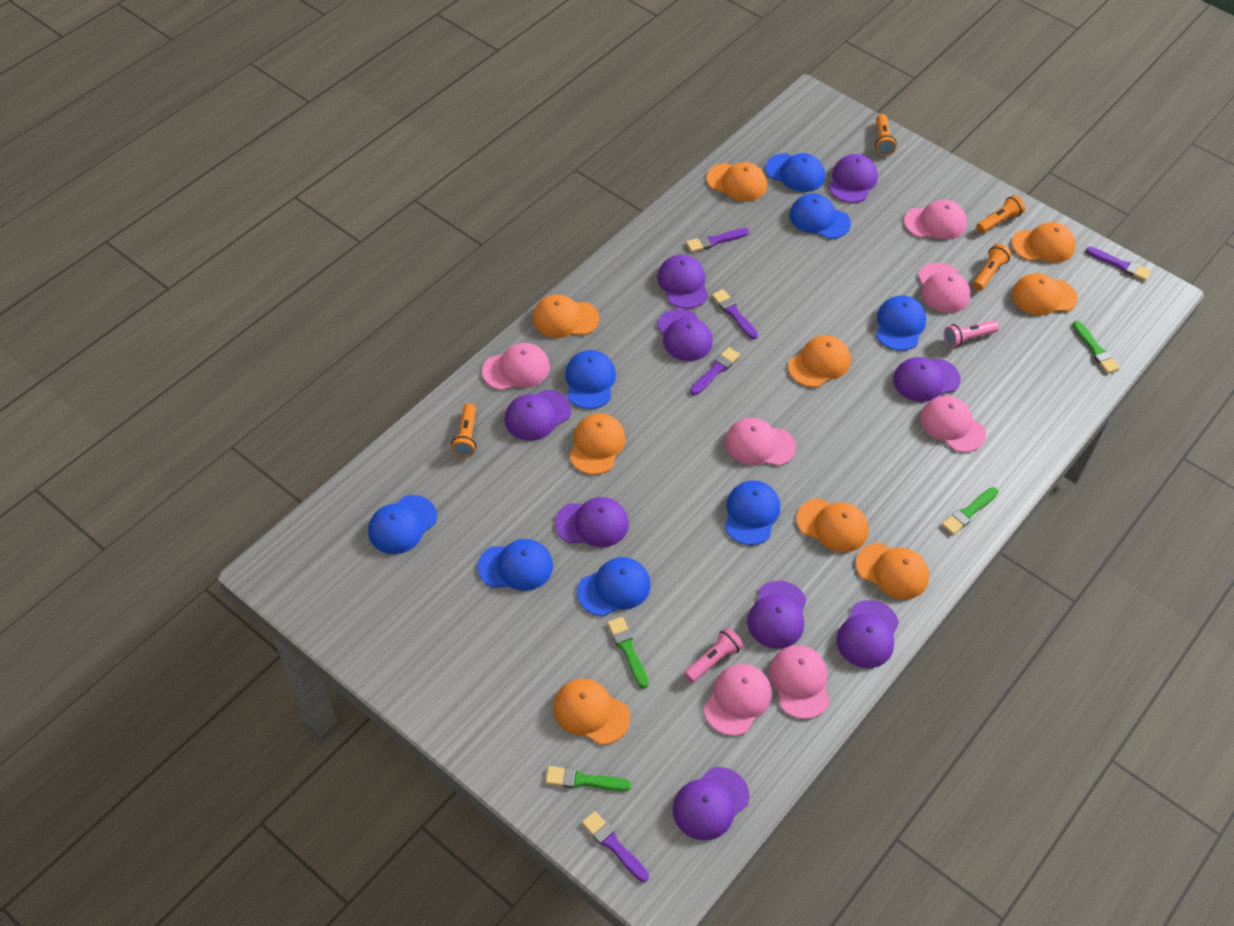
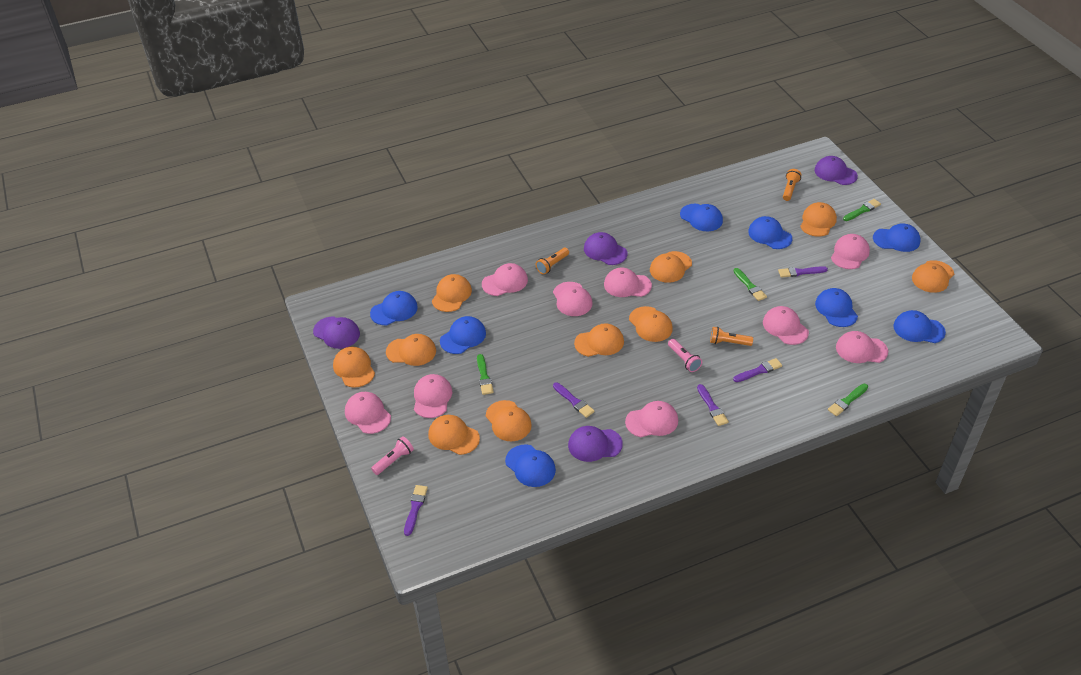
orange cap: [533,294,599,338] [553,678,630,745] [569,413,626,475] [707,162,767,201] [788,335,851,387] [796,498,868,553] [856,542,929,600] [1012,222,1076,263] [1012,273,1078,315] = 9 -> [333,347,375,387] [386,334,436,366] [428,415,480,455] [432,274,472,312] [486,400,532,441] [574,323,624,357] [629,306,673,342] [650,251,692,283] [800,202,837,237] [912,260,954,293] = 10
orange flashlight: [451,403,476,457] [875,114,897,156] [973,244,1011,291] [977,195,1025,233] = 4 -> [536,248,569,274] [710,327,753,346] [783,169,801,201] = 3
pink cap: [482,343,550,390] [704,664,772,736] [725,418,796,466] [769,645,830,719] [904,200,967,240] [918,263,971,313] [920,396,986,452] = 7 -> [345,392,391,434] [414,374,452,418] [482,263,528,296] [553,282,592,316] [604,268,652,297] [625,401,678,437] [763,306,809,345] [831,234,870,269] [836,331,888,363] = 9
purple cap: [504,390,571,441] [555,497,629,547] [657,255,708,309] [657,309,713,361] [673,767,749,840] [747,581,807,649] [829,154,878,203] [837,600,899,668] [893,357,960,402] = 9 -> [313,316,360,349] [568,426,623,462] [584,232,628,265] [814,156,858,185] = 4

